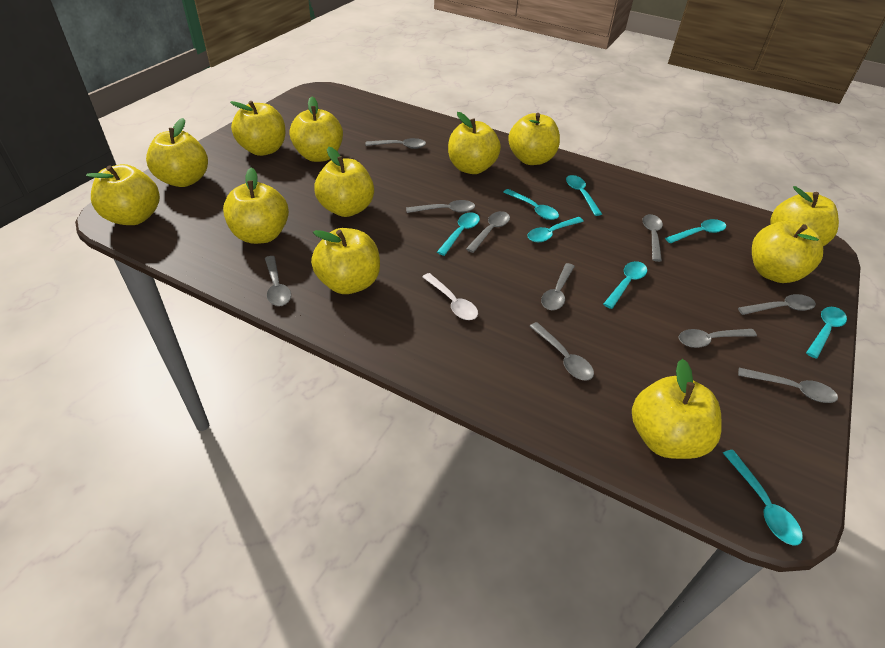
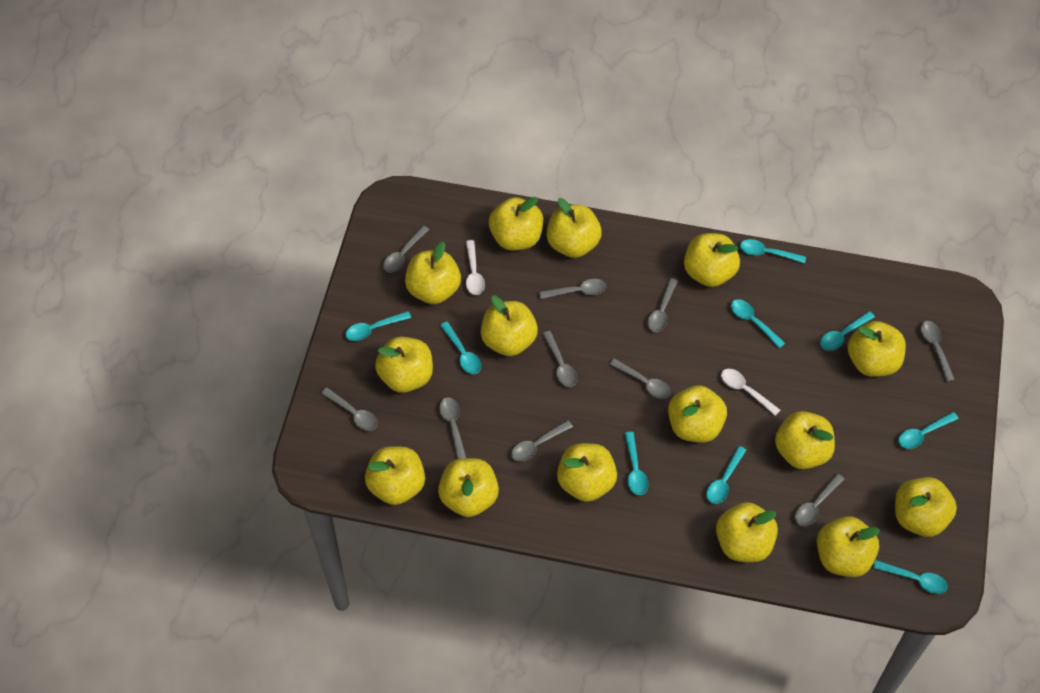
turquoise spoon: [437,213,480,256] [503,189,559,220] [527,217,584,242] [566,175,602,216] [603,261,647,309] [665,219,726,243] [723,450,803,545] [806,307,847,359] = 8 -> [345,311,411,341] [440,322,481,374] [625,432,648,495] [706,446,746,504] [731,299,785,348] [740,239,806,263] [820,311,875,351] [873,560,948,594] [898,412,959,449] = 9
white spoon: [422,273,478,320] = 1 -> [466,240,485,295] [721,369,780,416] = 2
yellow apple: [86,164,160,225] [146,118,208,187] [223,168,289,244] [230,101,286,156] [290,97,343,162] [311,228,380,294] [314,147,374,217] [448,112,501,174] [508,113,560,165] [632,359,722,459] [752,221,823,283] [770,186,839,246] = 12 -> [365,446,425,505] [375,337,433,393] [405,242,461,304] [438,458,499,517] [481,296,538,356] [489,197,543,250] [547,198,602,258] [557,443,617,502] [668,385,727,443] [684,233,740,287] [716,502,778,562] [775,411,835,469] [817,516,880,577] [847,321,906,377] [895,477,957,537] = 15

